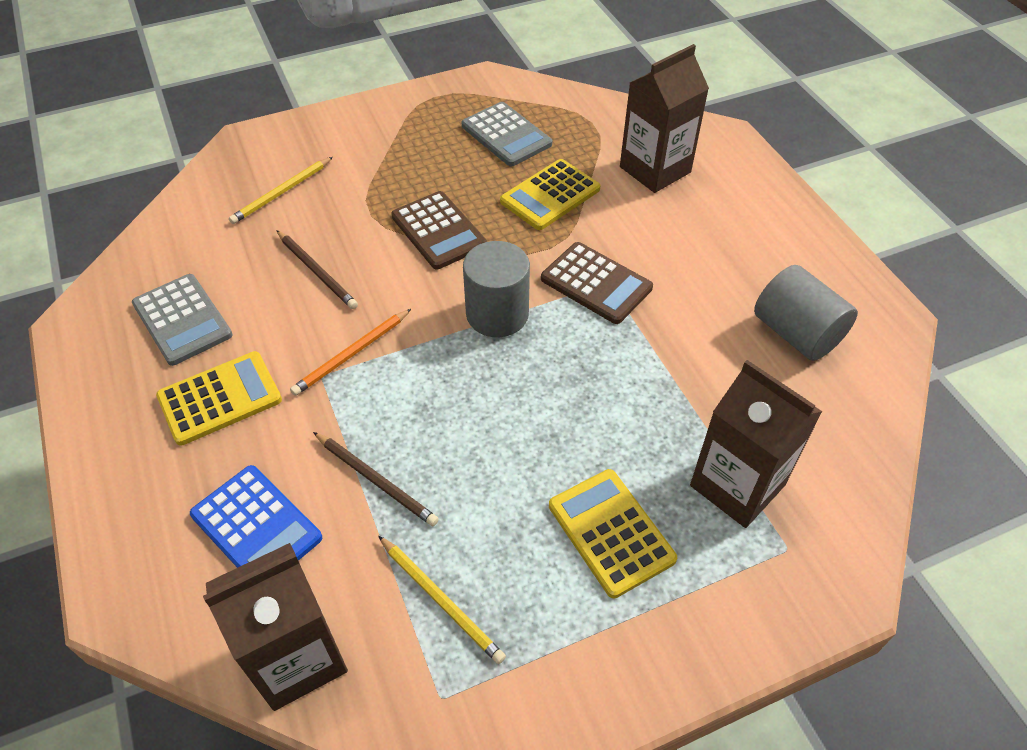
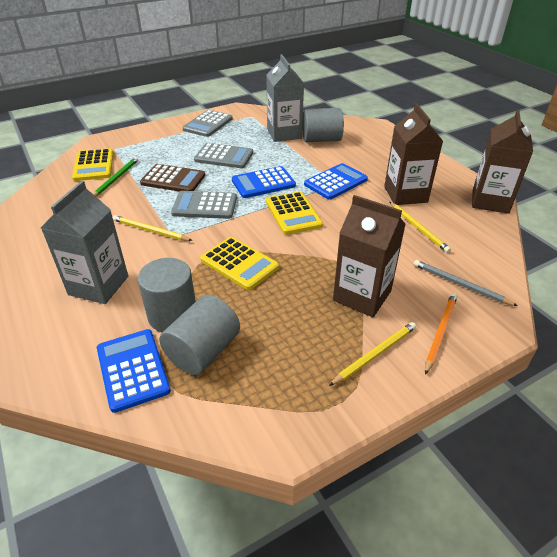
blue calculator: [190,465,322,568] = 1 -> [97,329,171,413] [232,166,296,198] [304,163,368,200] = 3
brown calculator: [391,191,487,269] [541,242,653,324] = 2 -> [140,164,205,192] = 1
brown pencil: [276,230,358,309] [313,432,439,526] = 2 -> none = 0
green pencil: none = 0 -> [93,157,138,196] = 1
grey calculator: [132,274,233,366] [462,102,552,166] = 2 -> [171,191,237,219] [182,110,233,137] [194,143,253,168] = 3
grey carton: none = 0 -> [41,181,128,304] [267,54,304,142] = 2
grey cylinder: [463,241,530,337] [754,265,858,361] = 2 -> [138,258,196,332] [159,295,240,375] [302,108,344,142] = 3
grey pencil: none = 0 -> [414,260,518,306] = 1
yellow pencil: [229,157,333,224] [378,535,506,664] = 2 -> [113,215,193,241] [329,322,416,386] [390,202,451,253] = 3

